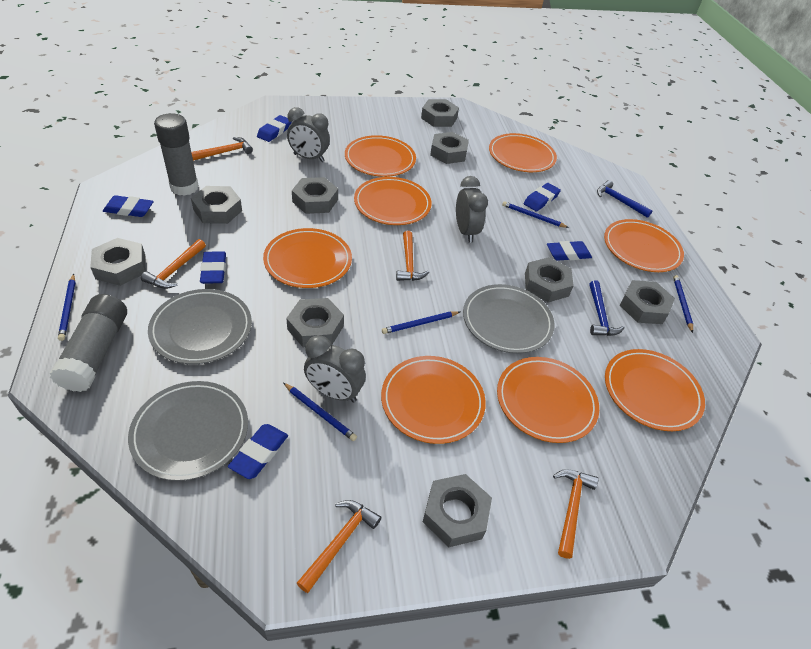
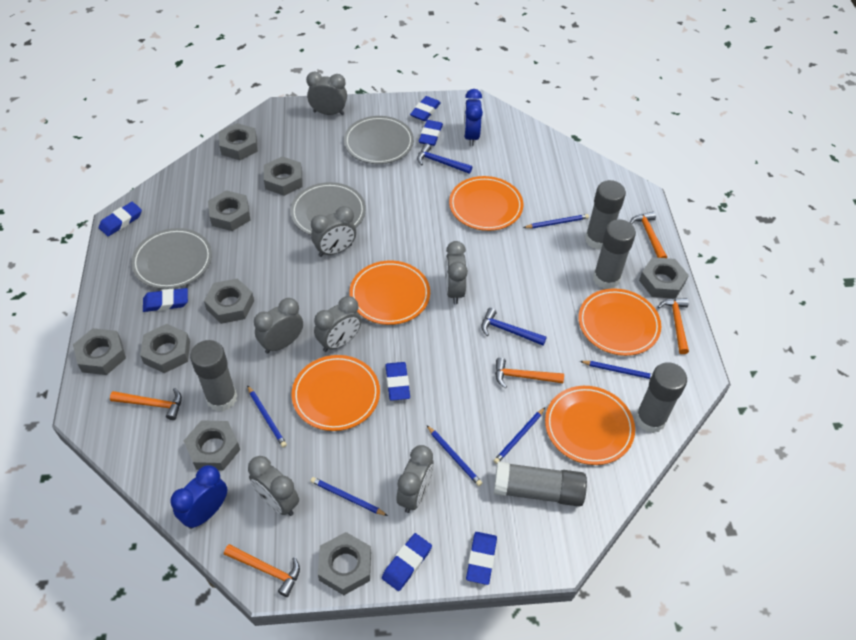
blue clock: none = 0 -> [170,465,227,529] [464,89,483,146] = 2
blue eraser: [103,195,154,217] [200,251,226,284] [228,424,288,479] [257,115,292,142] [524,183,561,211] [547,241,592,261] = 6 -> [99,202,142,236] [143,288,188,312] [382,533,432,591] [385,362,410,401] [410,96,441,121] [419,120,443,146] [466,532,497,585] = 7
blue pencil: [58,274,76,341] [283,383,357,441] [382,311,460,334] [502,201,569,228] [673,275,693,333] = 5 -> [247,385,287,447] [310,477,388,516] [427,425,482,486] [494,407,545,464] [523,214,589,228] [580,361,652,379] = 6
grey clock: [287,107,330,162] [304,335,366,403] [456,176,488,242] = 3 -> [248,456,299,516] [254,298,303,354] [306,71,347,115] [311,206,356,257] [314,296,362,352] [397,445,434,513] [445,241,468,304] = 7
grey glue stick: [50,294,127,392] [154,113,199,196] = 2 -> [190,340,237,412] [494,461,587,507] [585,180,626,250] [593,219,636,289] [636,362,687,433] = 5
orange plate: [263,228,352,288] [345,135,416,177] [354,177,432,225] [381,356,486,444] [489,133,557,172] [497,357,599,443] [604,219,684,272] [605,349,705,431] = 8 -> [292,355,380,431] [349,260,430,325] [449,176,523,231] [545,386,635,465] [578,288,661,356] = 5

